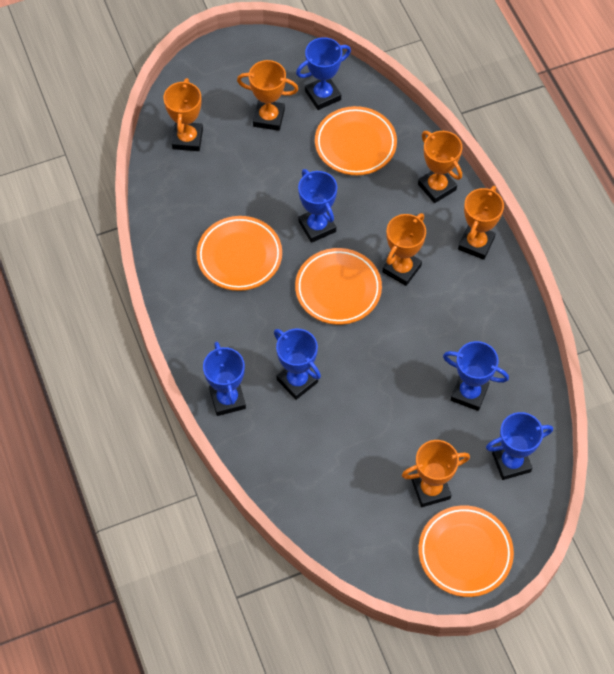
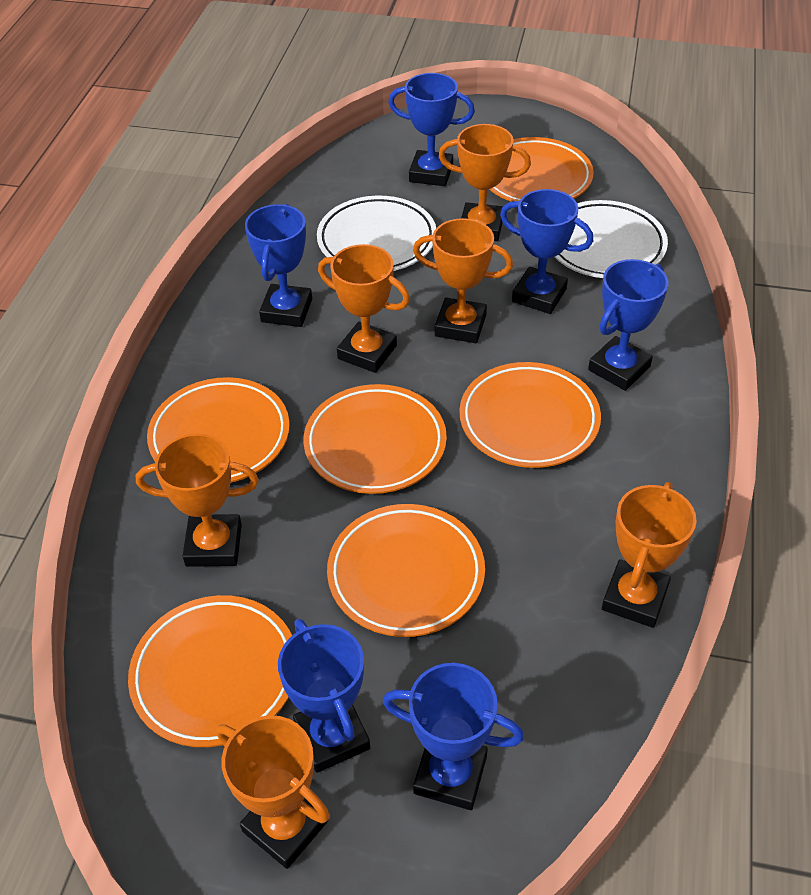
orange plate: [197,216,282,291] [295,248,382,325] [315,106,397,175] [418,505,514,597] = 4 -> [128,595,292,747] [147,377,290,483] [303,384,447,494] [327,504,485,637] [459,362,601,468] [489,137,594,202] = 6
white plate: none = 0 -> [317,196,436,271] [555,200,668,278] = 2

